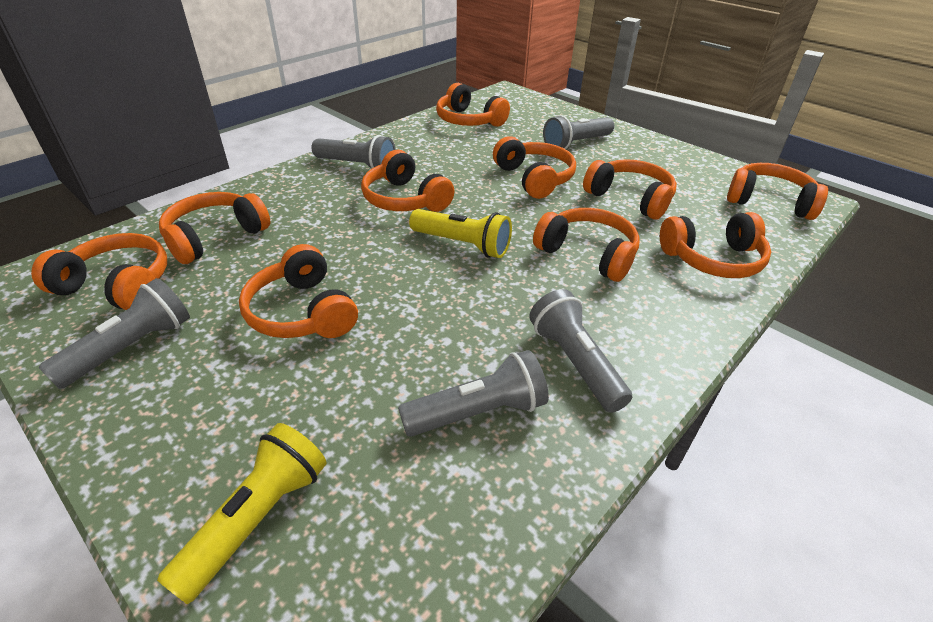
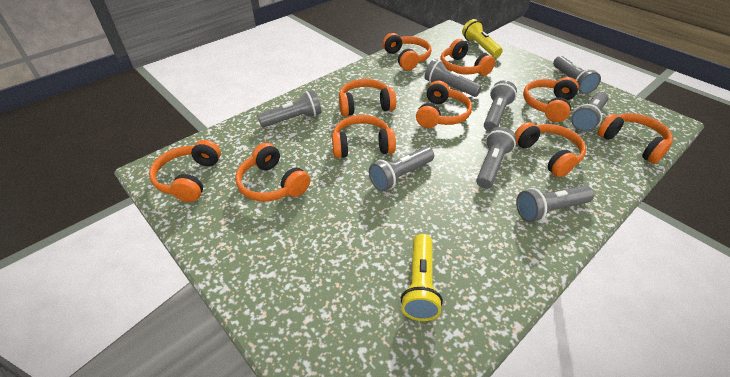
grey flashlight: [38,278,190,389] [311,135,396,169] [398,350,549,437] [529,289,632,413] [543,115,614,149] = 5 -> [257,90,321,128] [369,147,434,191] [424,59,482,97] [476,127,516,189] [484,80,517,132] [516,185,594,222] [553,56,601,94] [571,92,608,132] = 8

